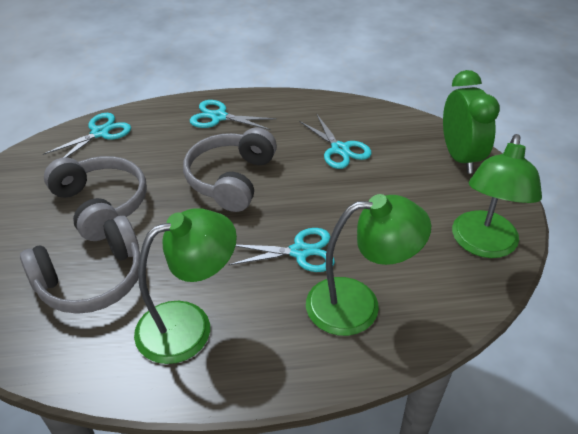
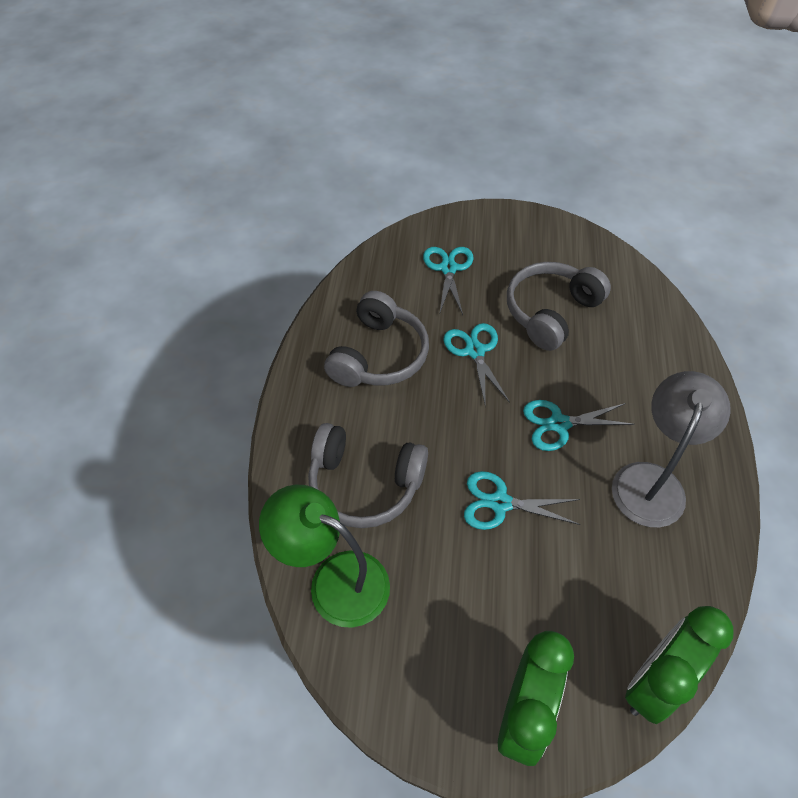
green clock: [443,70,500,174] = 1 -> [498,631,574,766] [625,606,733,724] = 2
green lamp: [134,208,237,364] [306,194,431,336] [452,134,542,258] = 3 -> [259,485,390,628] = 1
grey lamp: none = 0 -> [612,371,731,527] = 1

